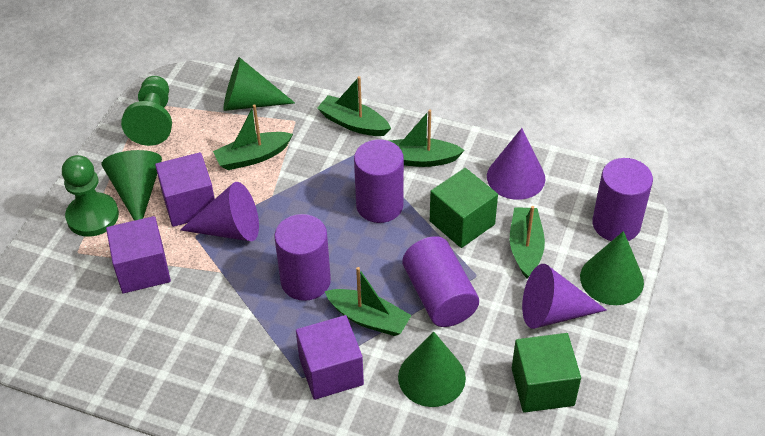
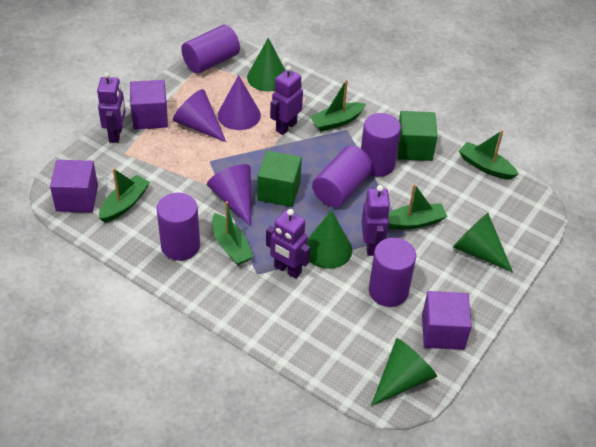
green pawn: [62,155,119,237] [121,76,172,146] = 2 -> none = 0
purple cylinder: [274,214,331,301] [354,139,404,223] [403,236,479,327] [592,158,653,241] = 4 -> [156,193,200,261] [181,25,240,74] [312,146,373,207] [361,113,401,177] [369,238,416,307] = 5
purple robot: none = 0 -> [97,72,126,143] [266,209,310,279] [270,65,303,135] [362,185,391,256] = 4

